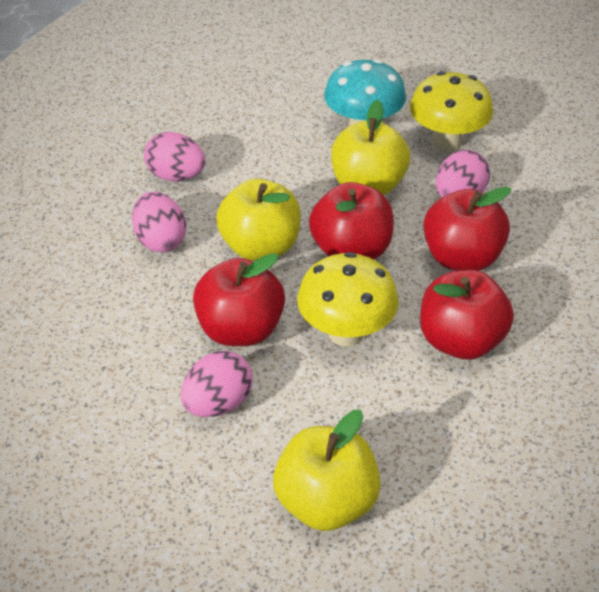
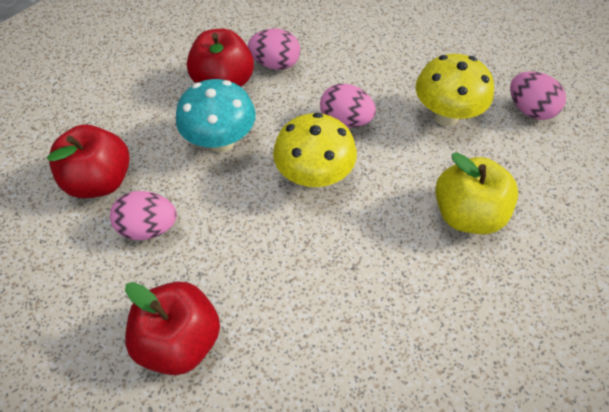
red apple: [193,253,285,346] [309,182,394,260] [420,270,514,360] [423,187,511,271] = 4 -> [47,125,130,198] [125,281,220,375] [187,29,254,87] = 3
yellow apple: [216,179,301,261] [273,410,381,531] [331,100,410,195] = 3 -> [435,152,518,234] = 1

